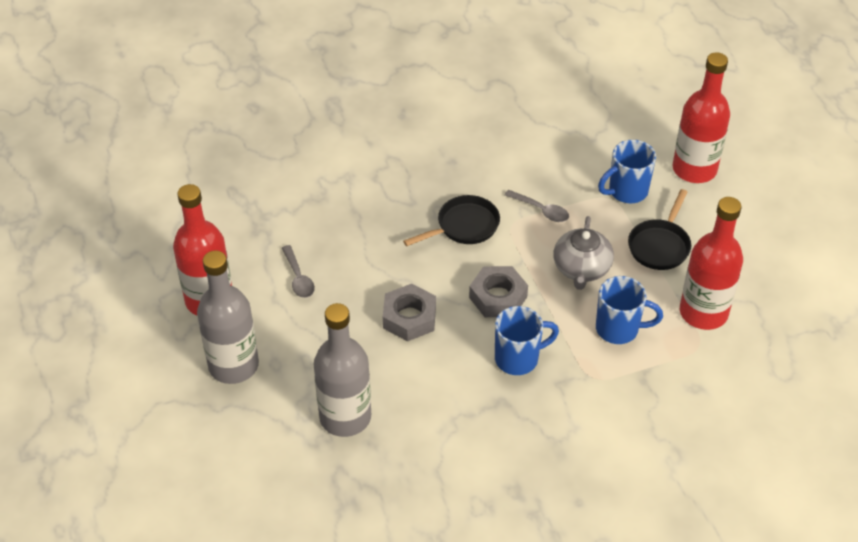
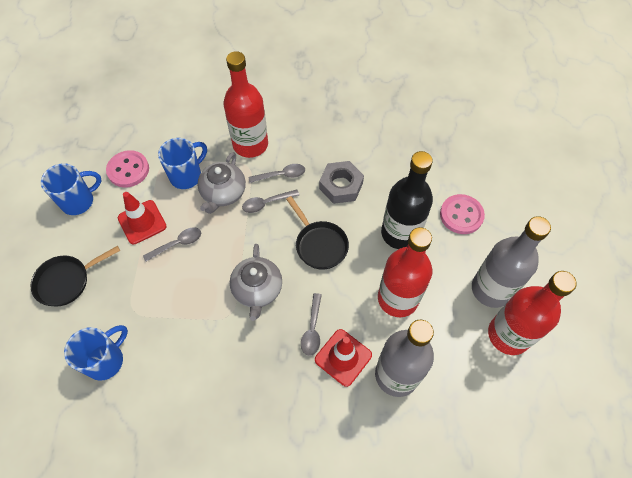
black bottle: none = 0 -> [381,151,433,249] = 1
grey nut: [383,284,436,341] [469,266,528,317] = 2 -> [319,161,364,204] = 1
grey spoon: [282,245,315,298] [505,190,569,222] = 2 -> [143,227,201,261] [242,189,299,213] [248,164,305,183] [301,293,322,356] = 4
grey teapot: [553,216,614,290] = 1 -> [197,152,246,214] [230,244,282,321] = 2
pink button: none = 0 -> [106,150,149,187] [440,194,485,234] = 2
red traffic cone: none = 0 -> [118,192,167,244] [315,329,372,387] = 2

